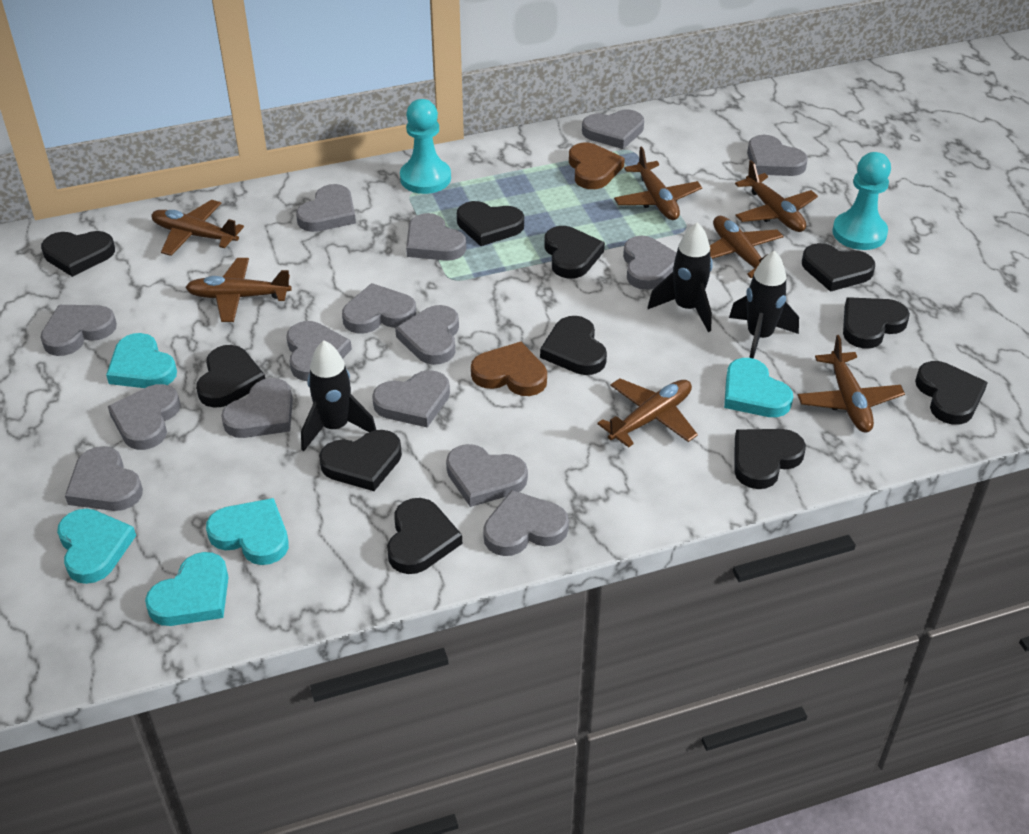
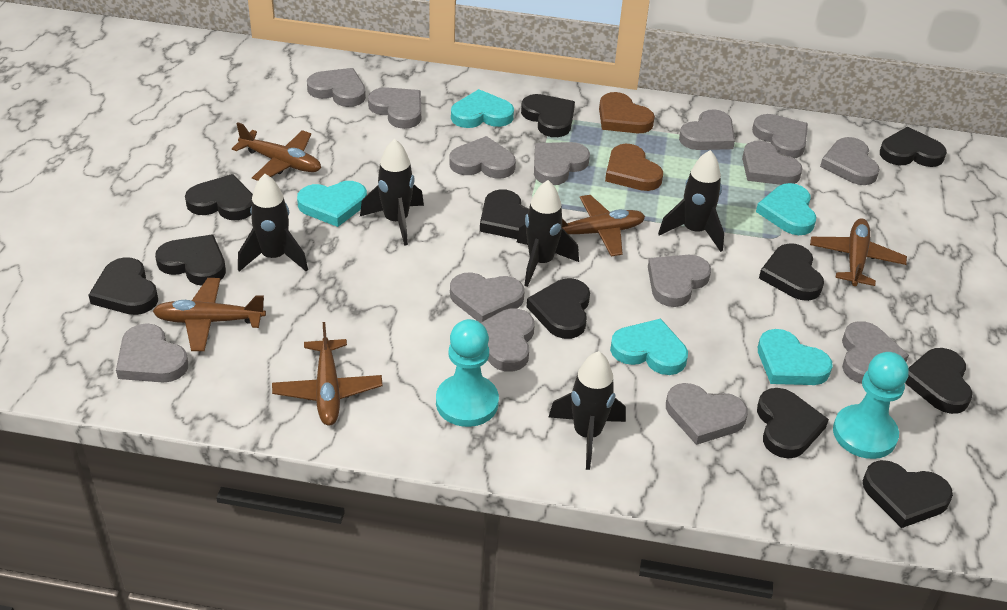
black rocket: [301,341,376,451] [648,222,713,332] [729,251,799,359] = 3 -> [238,174,308,272] [360,139,424,246] [517,180,579,287] [549,351,626,470] [658,150,724,252] = 5
brown plane: [151,200,244,256] [185,258,292,322] [597,378,698,448] [614,147,702,220] [710,216,784,278] [735,160,818,232] [798,335,905,432] = 7 -> [153,278,266,351] [232,122,321,181] [272,322,383,426] [562,195,645,257] [810,218,907,286] = 5
grey heart: [40,305,117,356] [65,446,143,511] [108,384,180,450] [221,378,293,438] [286,321,352,381] [296,184,356,232] [342,283,416,333] [372,370,450,428] [395,305,459,365] [406,213,466,261] [446,444,528,507] [483,490,569,556] [582,110,644,149] [623,236,677,290] [747,135,808,176] = 15 -> [116,323,188,382] [307,68,366,107] [368,87,421,129] [449,136,516,179] [450,272,525,323] [481,308,535,372] [534,142,590,185] [648,255,711,307] [666,383,748,445] [679,109,735,150] [742,141,803,185] [752,114,808,158] [820,137,880,185] [842,321,909,384] = 14

